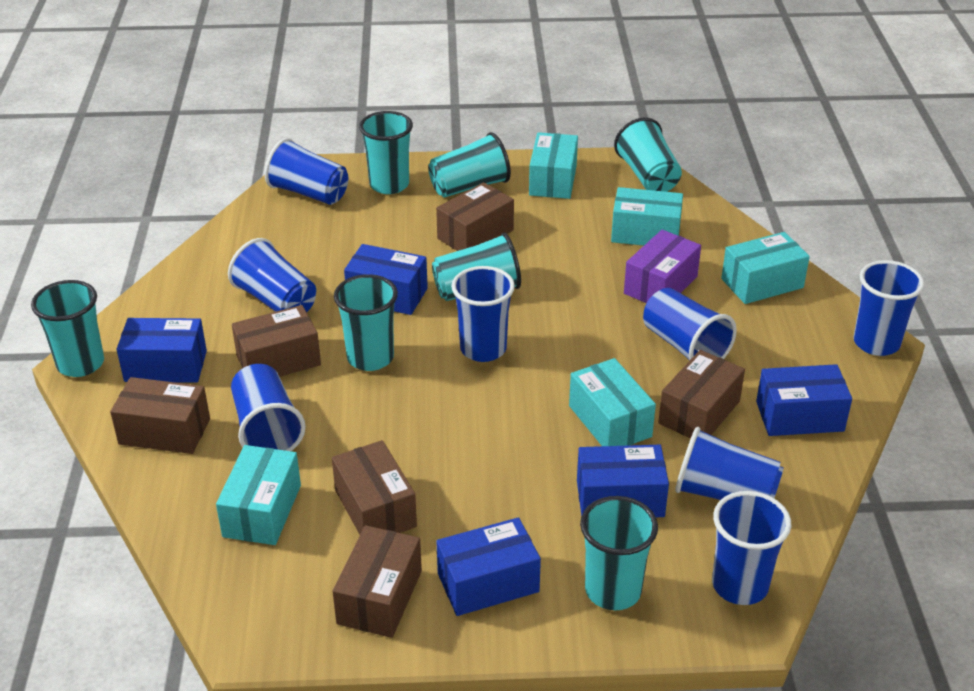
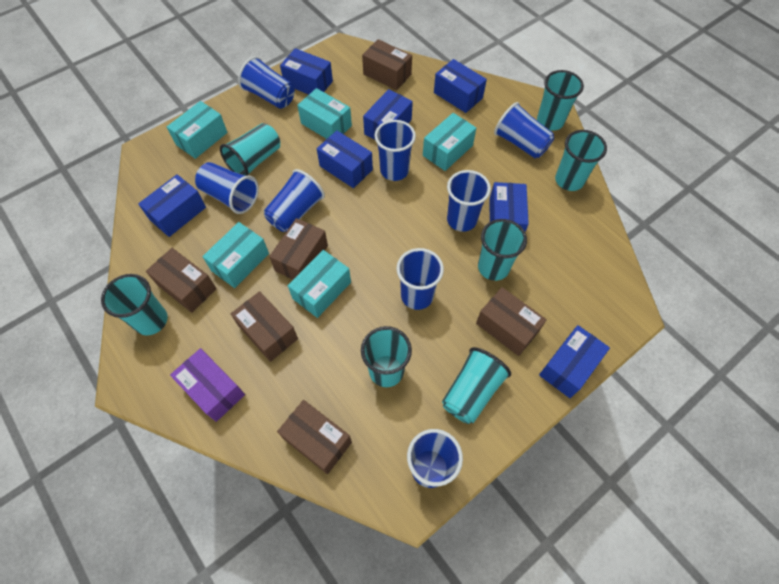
blue box: [116,318,207,383] [344,244,428,315] [436,517,541,616] [577,445,669,517] [756,364,852,436] = 5 -> [138,174,206,237] [280,48,333,94] [317,130,373,188] [363,89,413,140] [434,59,487,113] [489,182,529,232] [539,325,610,398] = 7

